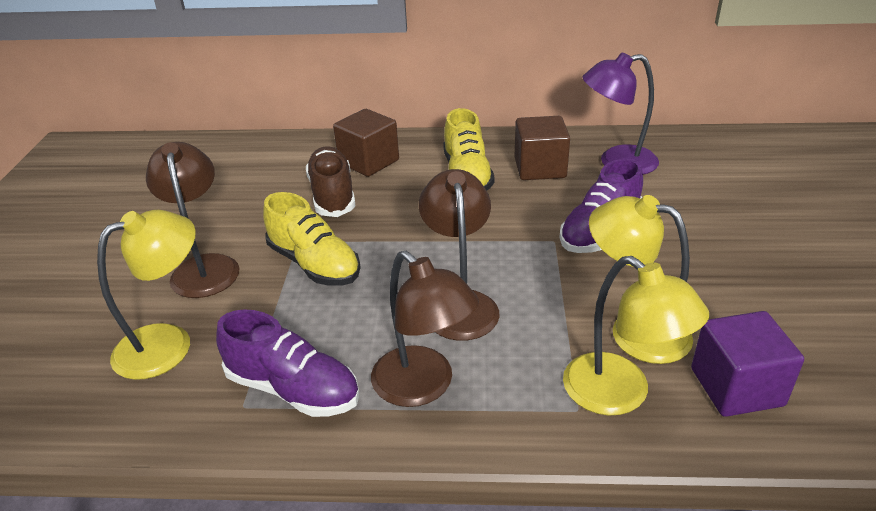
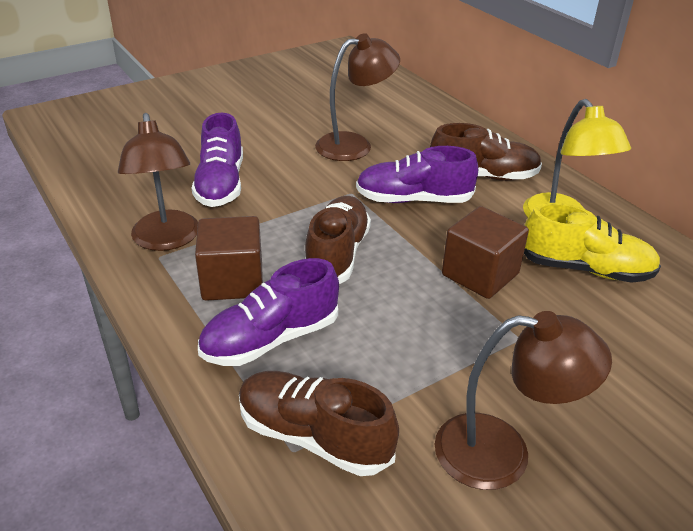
brown shoe: [306,146,356,217] = 1 -> [239,371,399,476] [305,196,371,284] [430,123,542,181] = 3
purple cube: [691,311,804,417] = 1 -> none = 0
purple lamp: [583,52,659,175] = 1 -> none = 0
purple shoe: [216,309,360,417] [559,158,643,253] = 2 -> [192,112,243,207] [198,258,339,366] [356,146,478,203] = 3
yellow lamp: [97,210,196,380] [563,256,709,415] [589,195,693,364] = 3 -> [523,99,631,217] = 1
yellow shoe: [263,192,361,286] [443,108,495,191] = 2 -> [524,203,661,283] = 1

